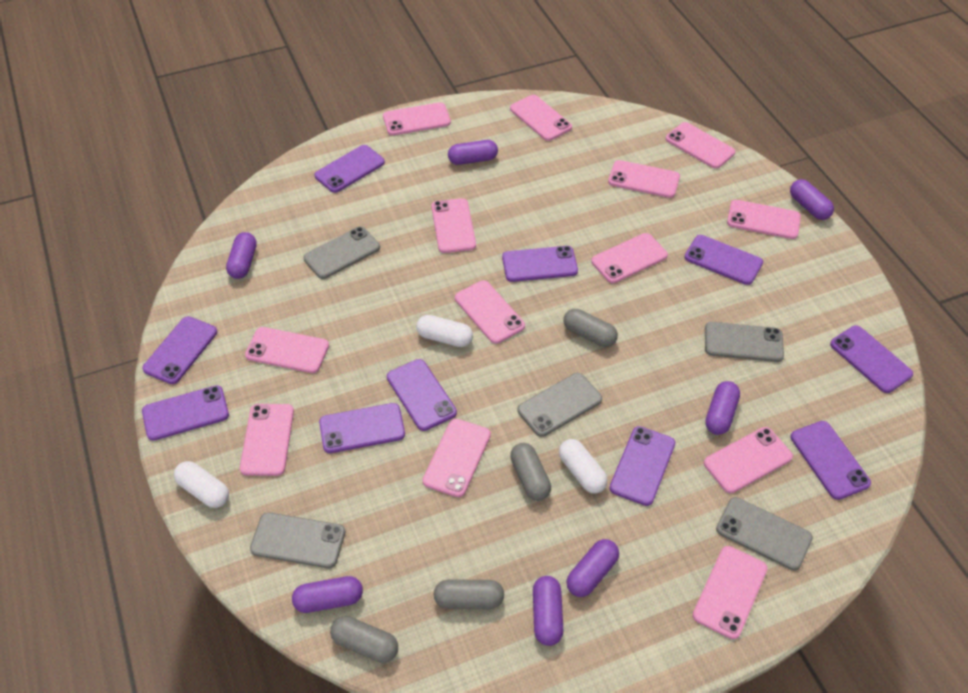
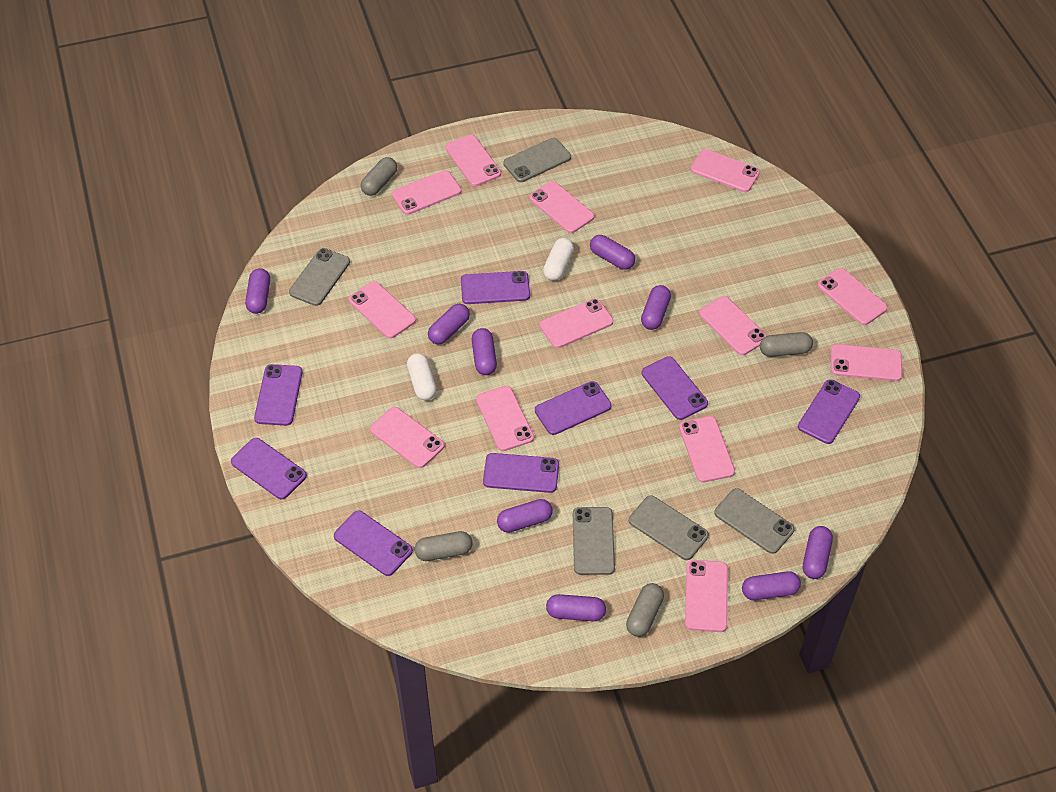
purple capsule: [226,232,257,279] [292,576,363,613] [448,140,498,165] [533,576,563,646] [566,539,619,597] [705,381,740,435] [790,179,834,220] = 7 -> [245,268,270,314] [428,304,470,344] [472,328,497,375] [497,499,553,533] [546,594,606,621] [590,235,635,270] [641,285,671,330] [742,571,801,600] [803,526,833,579] = 9
purple phone: [142,316,217,384] [142,385,229,441] [314,145,385,193] [319,403,405,453] [387,359,457,431] [502,246,578,282] [609,426,675,506] [685,235,763,285] [791,421,871,500] [830,325,913,393] = 10 -> [231,438,307,499] [254,364,302,426] [334,511,413,576] [461,271,530,304] [483,453,559,493] [535,381,612,435] [642,356,708,420] [798,379,860,444] = 8
white capsule: [174,461,229,508] [416,315,473,347] [559,439,608,494] = 3 -> [407,353,437,400] [543,238,574,281] = 2

